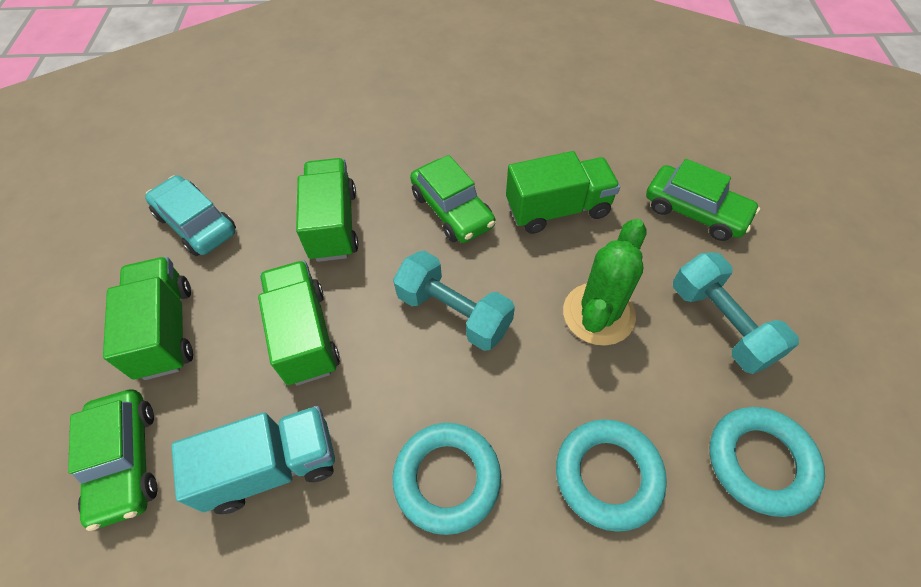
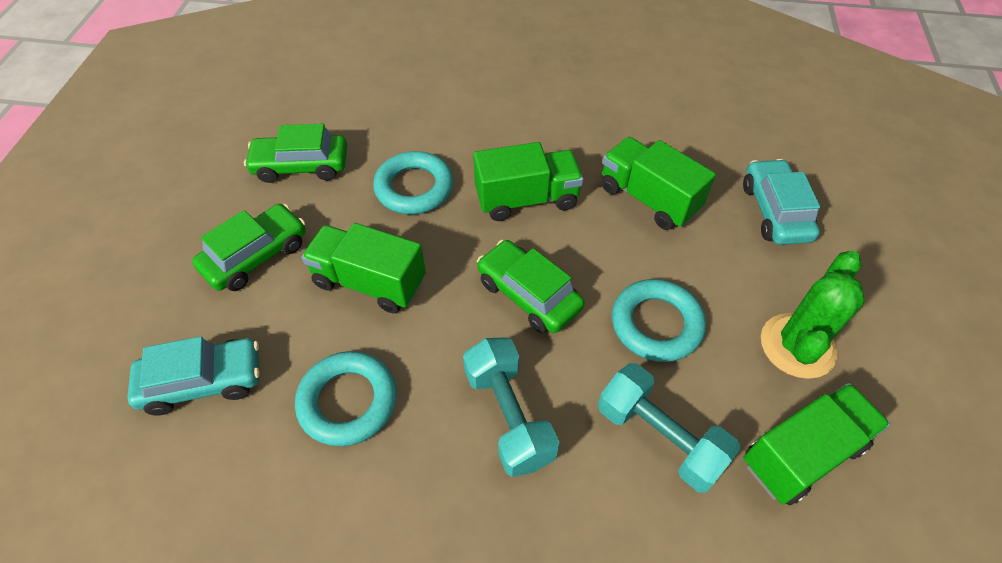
turquoise car: [145,175,236,256] = 1 -> [127,336,260,416] [743,159,820,245] = 2
turquoise truck: [171,406,335,514] = 1 -> none = 0

